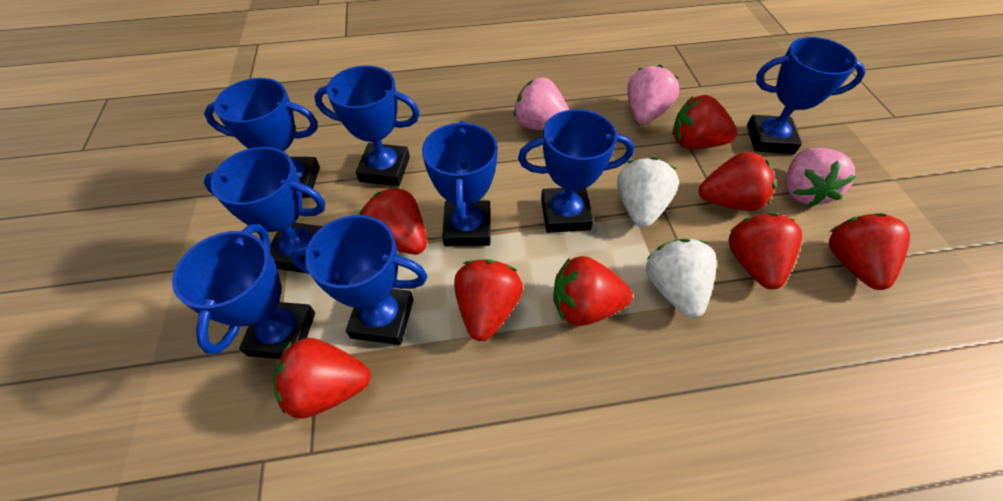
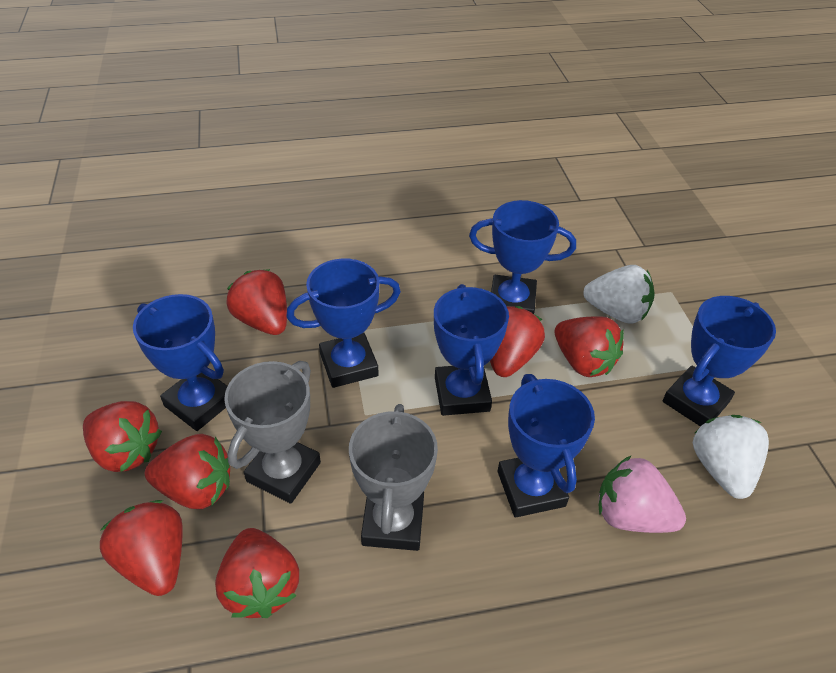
blue trophy: [172,224,315,359] [203,147,325,273] [204,78,320,198] [290,215,428,345] [314,66,420,186] [422,121,498,246] [518,109,634,233] [747,37,866,154] = 8 -> [133,294,227,431] [286,259,401,388] [434,284,509,416] [469,200,576,314] [497,374,595,517] [662,296,776,427] = 6
grey trophy: none = 0 -> [224,361,321,504] [349,404,438,551] = 2
pink strawberry: [514,78,569,130] [627,65,679,124] [786,148,856,207] = 3 -> [599,455,686,533] = 1
red strawberry: [273,338,371,419] [359,186,427,255] [454,259,523,341] [553,256,633,326] [672,95,738,149] [698,152,775,211] [729,213,802,290] [829,213,910,290] = 8 -> [83,401,162,472] [100,500,183,596] [145,434,230,509] [215,528,299,618] [226,269,287,335] [490,306,545,377] [554,316,624,377] = 7

